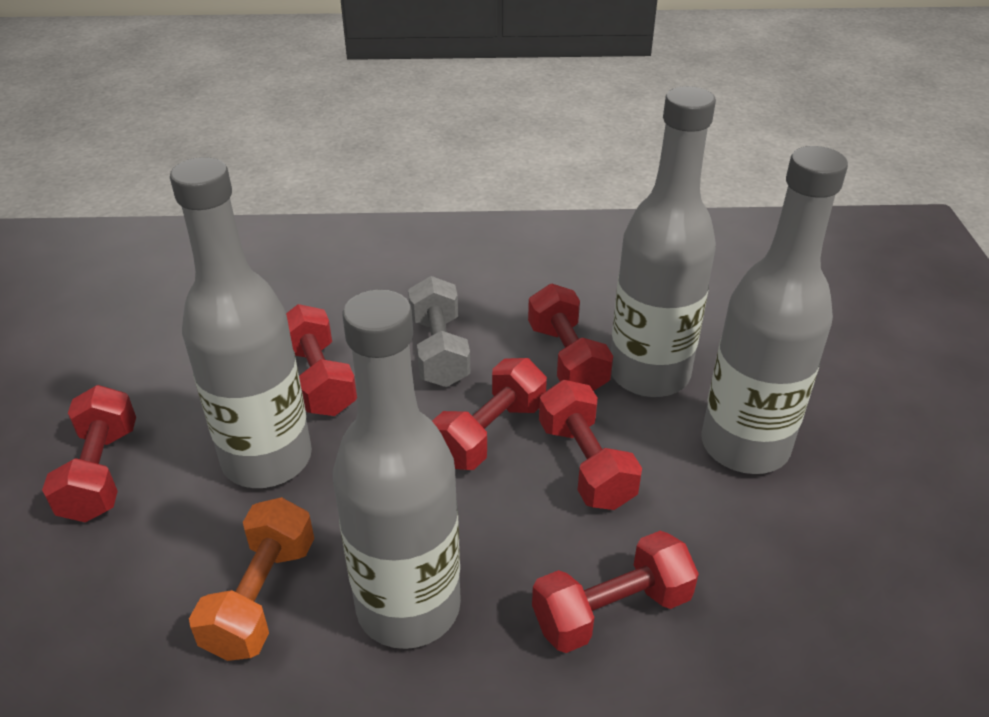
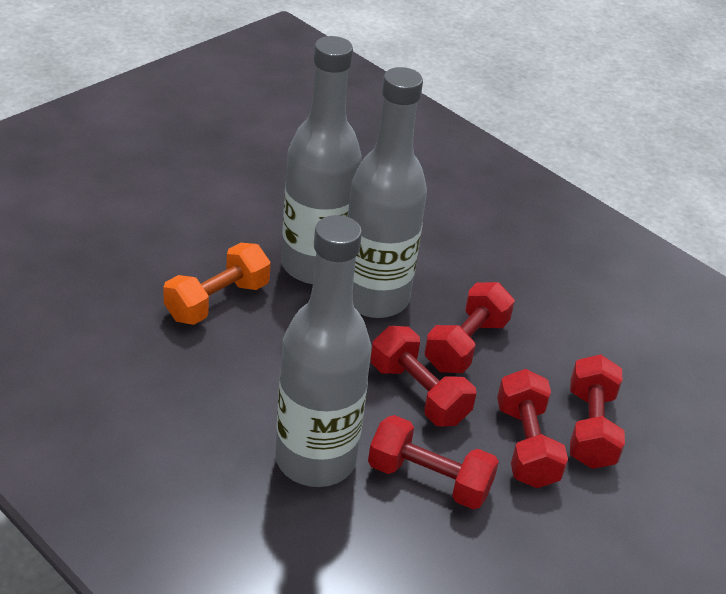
grey bottle: [170,157,312,488] [333,289,461,649] [611,86,716,397] [701,146,848,474] = 4 -> [275,215,371,487] [281,36,362,284] [347,67,427,318] = 3
grey dumbbell: [408,276,471,387] = 1 -> none = 0
red dumbbell: [42,385,136,522] [286,304,357,416] [432,358,547,470] [528,284,613,391] [532,531,699,653] [539,380,642,510] = 6 -> [368,415,499,509] [371,326,476,426] [424,282,515,373] [497,369,568,488] [570,355,625,469] = 5

